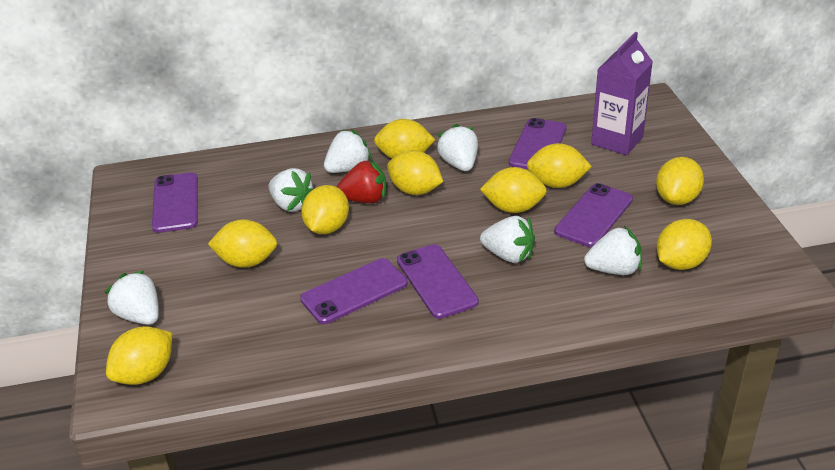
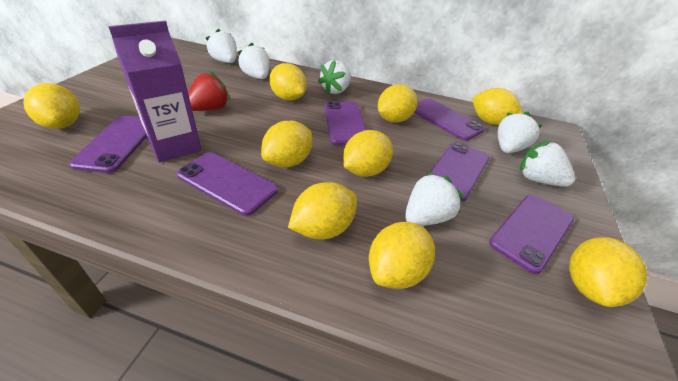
purple phone: [152,172,198,233] [300,258,408,324] [397,244,479,319] [509,118,567,169] [554,183,633,247] = 5 -> [69,115,147,173] [177,152,278,216] [324,101,366,146] [414,99,485,141] [427,142,490,202] [489,194,574,274] = 6

